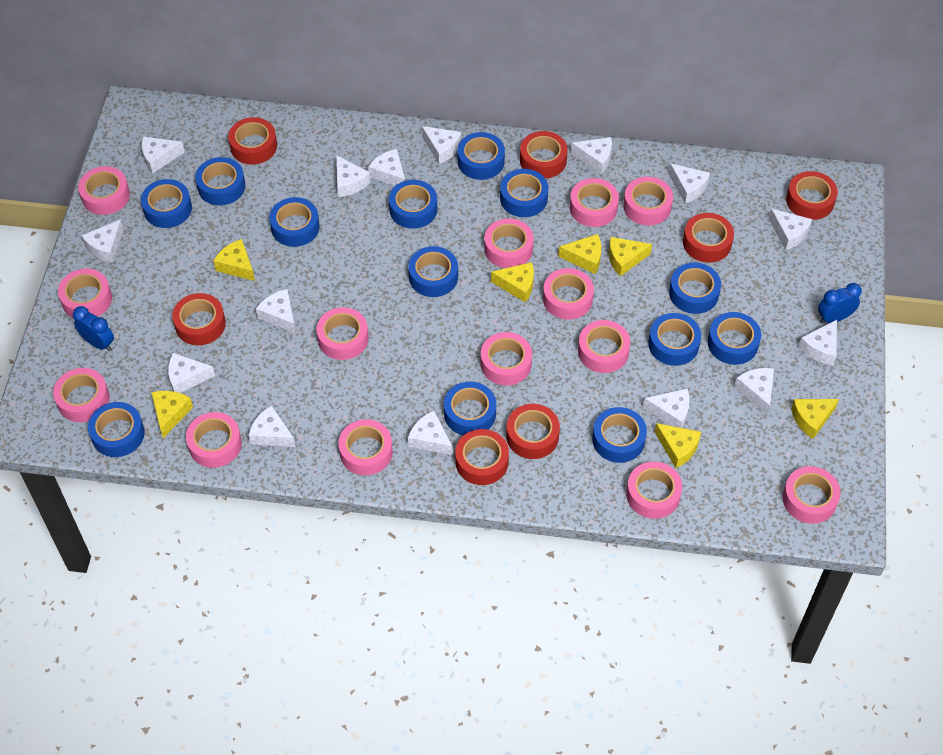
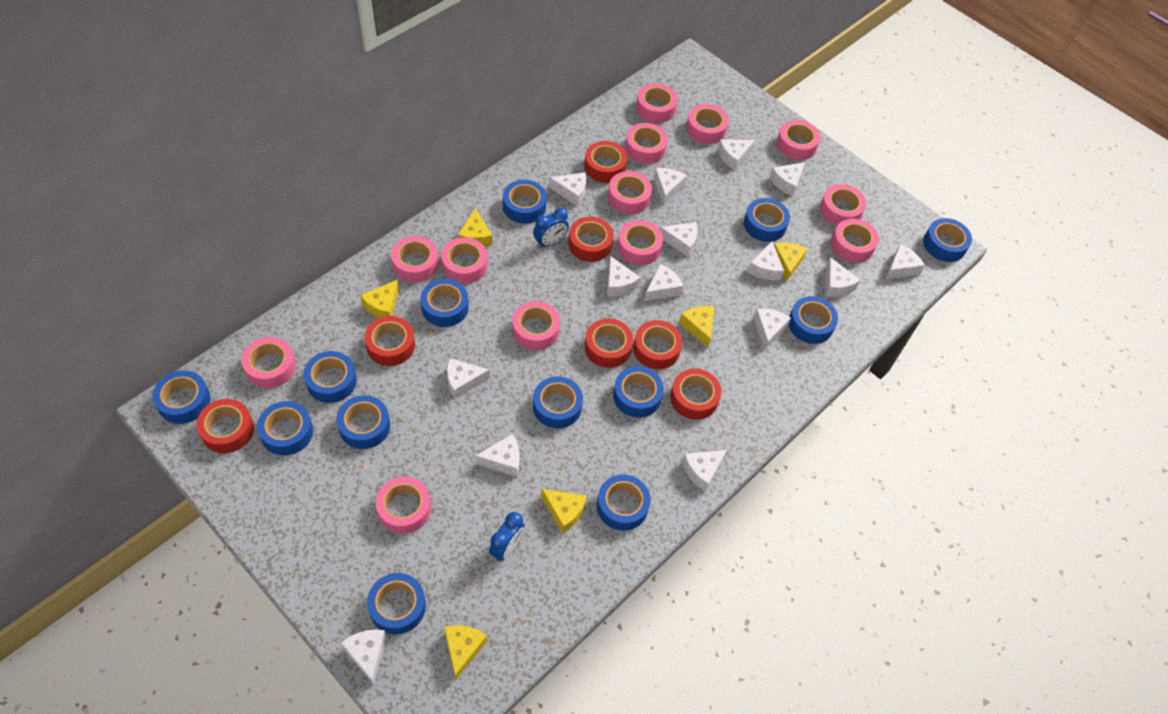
pink tape: [53,368,110,422] [58,269,112,318] [78,166,130,215] [186,412,242,468] [316,307,369,360] [338,419,393,475] [481,332,532,385] [484,218,534,268] [543,268,594,320] [570,178,619,227] [578,320,630,373] [623,177,673,225] [626,462,682,519] [783,466,841,524] = 14 -> [241,337,296,388] [376,477,431,534] [391,236,439,283] [441,237,488,284] [512,301,560,350] [608,171,652,214] [617,220,663,265] [625,123,668,164] [636,83,678,123] [686,104,729,144] [777,120,820,160] [820,184,866,226] [831,219,879,263] = 13
yellow cheese: [151,391,193,438] [213,239,255,281] [491,262,534,302] [558,234,602,274] [609,237,652,276] [654,423,701,468] [791,399,839,439] = 7 -> [360,280,399,318] [444,625,487,680] [458,208,492,247] [541,489,586,533] [679,306,714,348] [774,243,808,282] = 6

